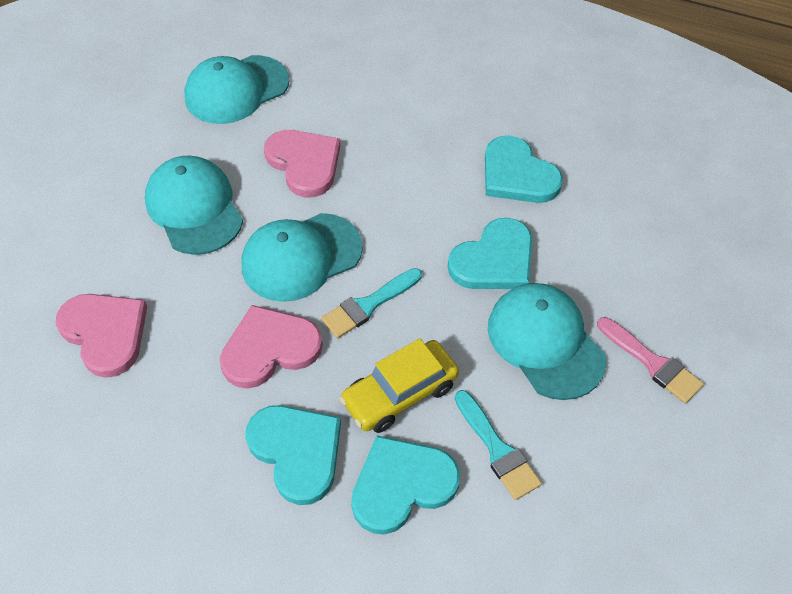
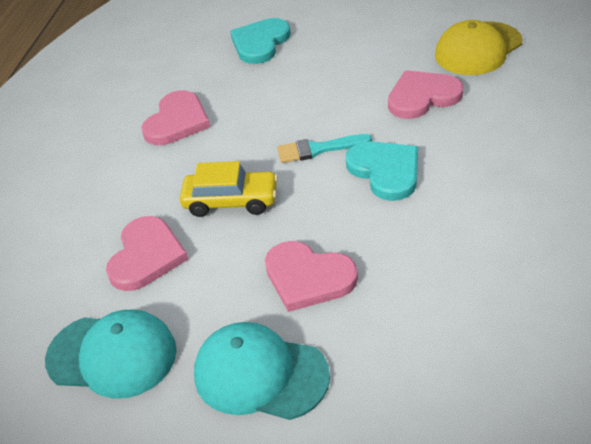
pink brush: [597,317,704,403] = 1 -> none = 0
pink heart: [56,294,147,378] [220,305,323,389] [264,130,341,198] = 3 -> [106,216,188,291] [141,90,210,145] [265,241,358,312] [388,70,463,119] = 4
turquoise brush: [321,268,422,338] [455,390,542,500] = 2 -> [277,134,372,163] = 1
turquoise cap: [145,155,243,255] [184,55,290,124] [241,213,363,302] [488,283,606,400] = 4 -> [45,310,177,399] [194,322,330,420] = 2
turquoise heart: [245,405,341,505] [351,436,460,535] [448,218,532,289] [485,136,563,203] = 4 -> [230,18,291,64] [346,141,418,201] = 2
yellow cap: none = 0 -> [435,20,522,75] = 1

